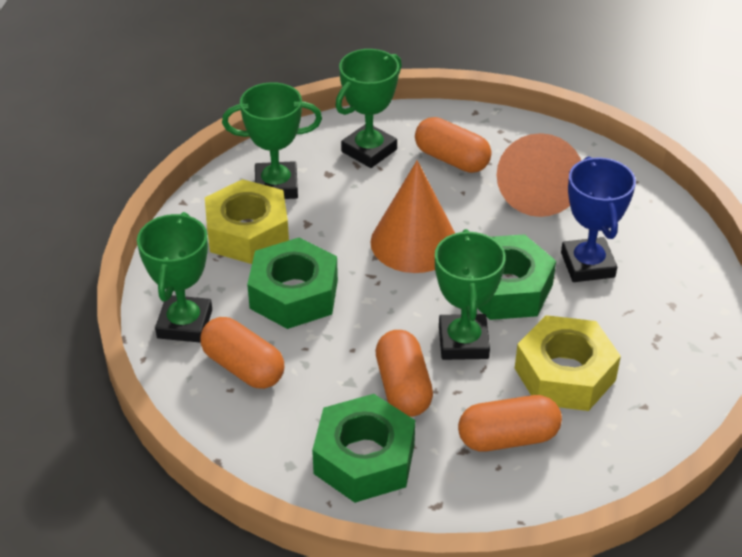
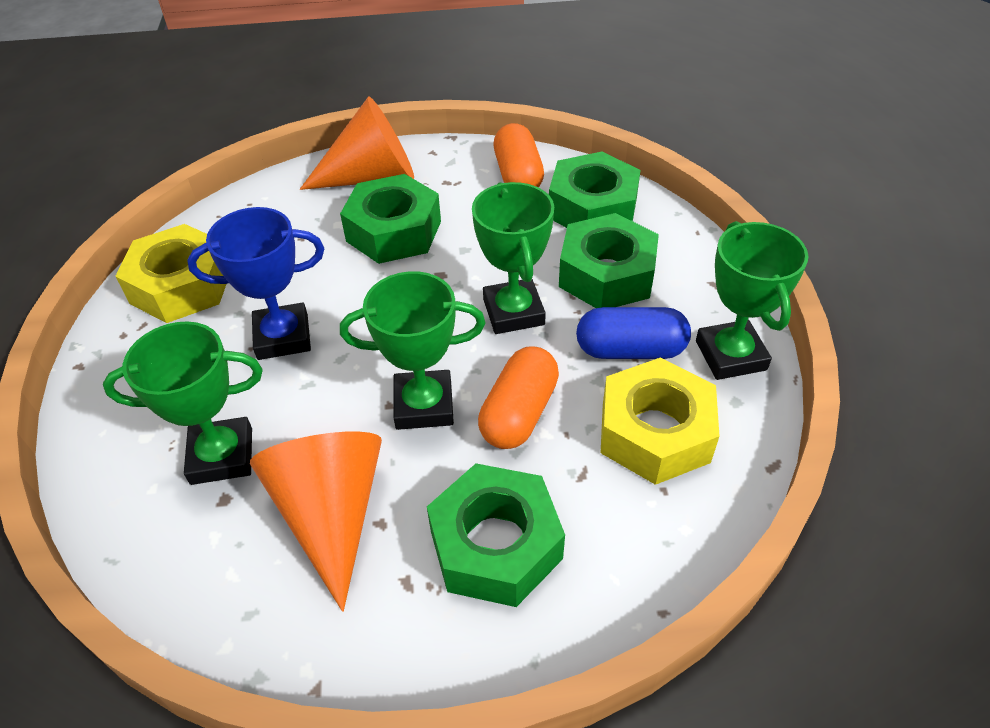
blue capsule: none = 0 -> [576,307,691,359] = 1
green nut: [247,237,338,329] [312,394,415,503] [477,234,556,320] = 3 -> [340,174,441,264] [427,463,565,607] [549,152,641,228] [559,213,659,308] = 4
orange capsule: [200,317,284,389] [376,330,433,417] [415,117,491,173] [458,395,562,452] = 4 -> [478,346,559,449] [494,123,544,188] = 2

